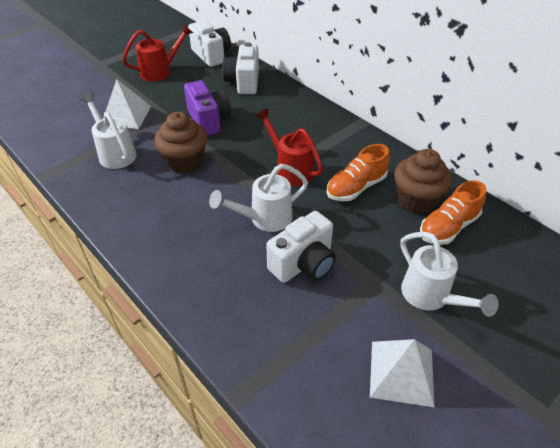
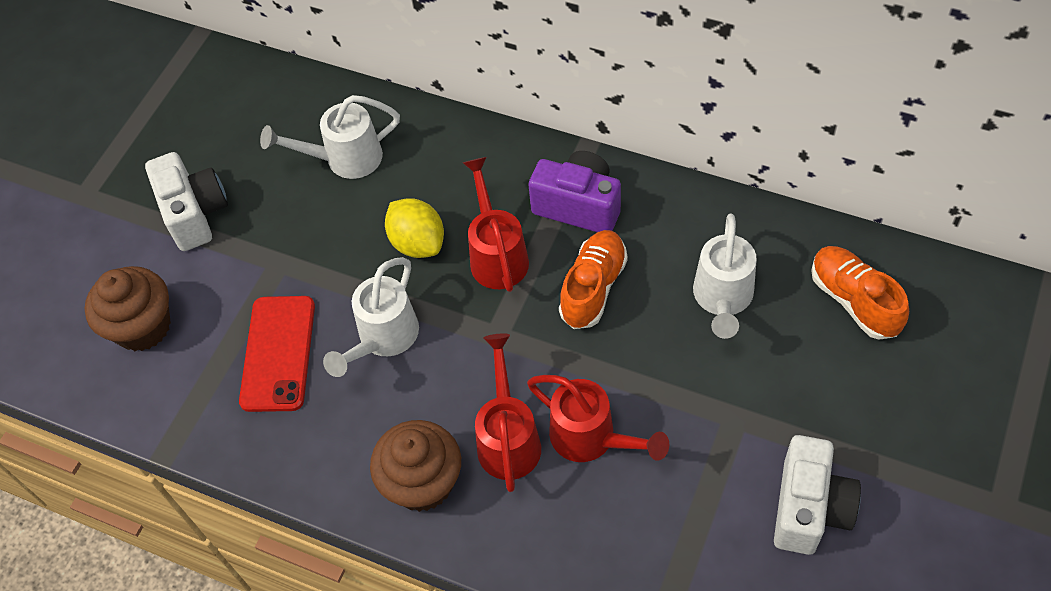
red phone: none = 0 -> [239,296,315,412] = 1
red watering can: [122,24,193,82] [255,108,323,186] = 2 -> [463,157,529,292] [475,333,541,492] [527,375,669,462] = 3
white camera: [188,21,231,67] [222,42,259,94] [266,211,336,283] = 3 -> [145,152,228,251] [774,435,861,555] = 2
white pyramid: [103,79,151,129] [370,339,435,408] = 2 -> none = 0
yellow lemon: none = 0 -> [385,198,444,258] = 1

